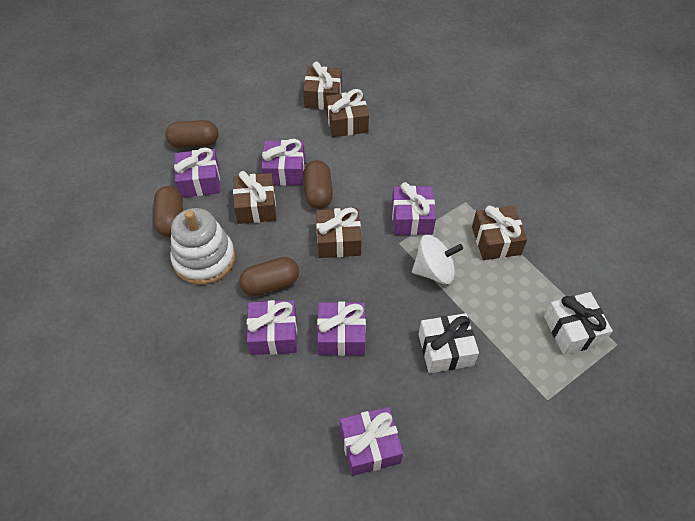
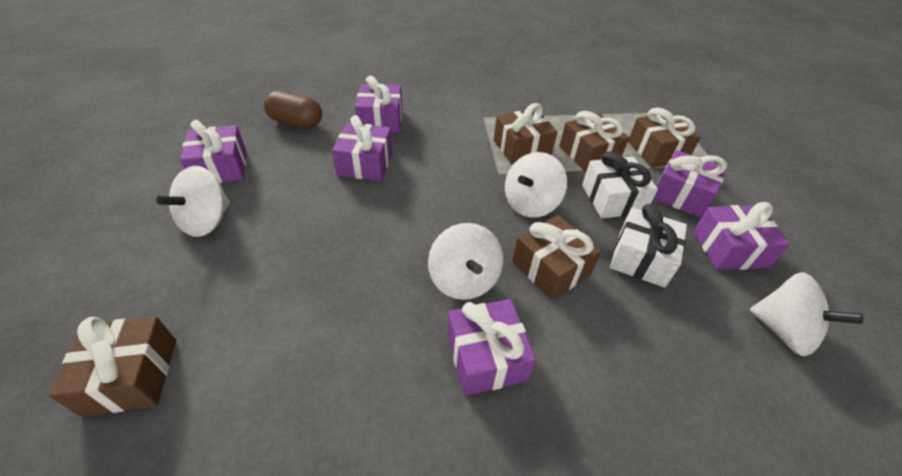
brown capsule: [153,186,183,237] [165,120,218,148] [239,257,299,296] [303,160,333,209] = 4 -> [264,91,322,128] = 1
white spinning top: [412,235,463,284] = 1 -> [156,166,230,237] [428,223,503,300] [505,152,567,217] [750,272,863,356] = 4
white stacking toy: [170,208,235,285] = 1 -> none = 0

